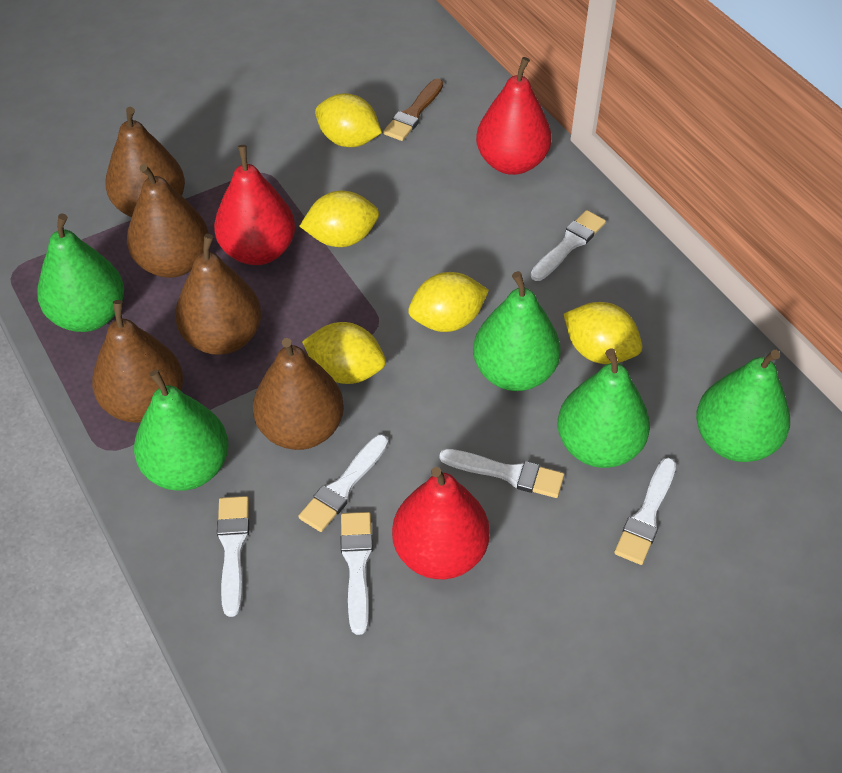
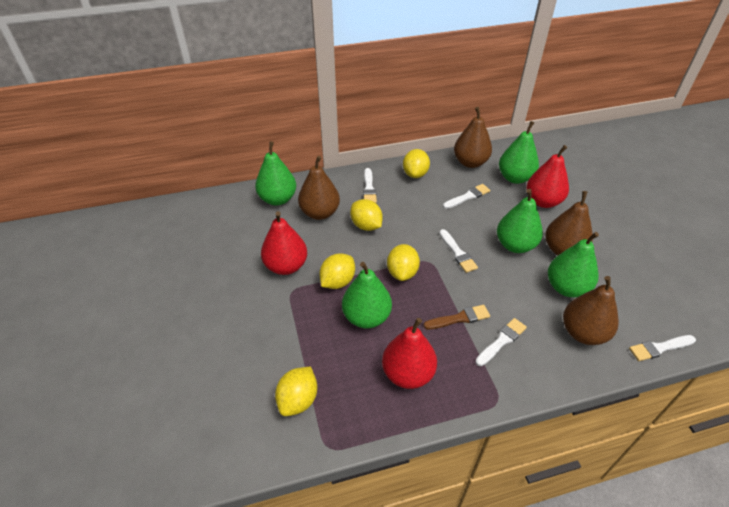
brown pear: [92,300,183,423] [105,107,185,217] [127,164,209,278] [175,234,261,355] [253,338,344,450] = 5 -> [298,156,340,220] [454,107,492,168] [545,191,593,255] [563,276,619,345] = 4
white brush: [217,496,249,617] [298,434,388,532] [340,512,373,635] [440,449,564,498] [531,210,606,281] [614,458,676,565] = 6 -> [363,168,377,203] [439,229,478,273] [443,184,490,209] [475,318,527,366] [629,335,696,361] = 5

